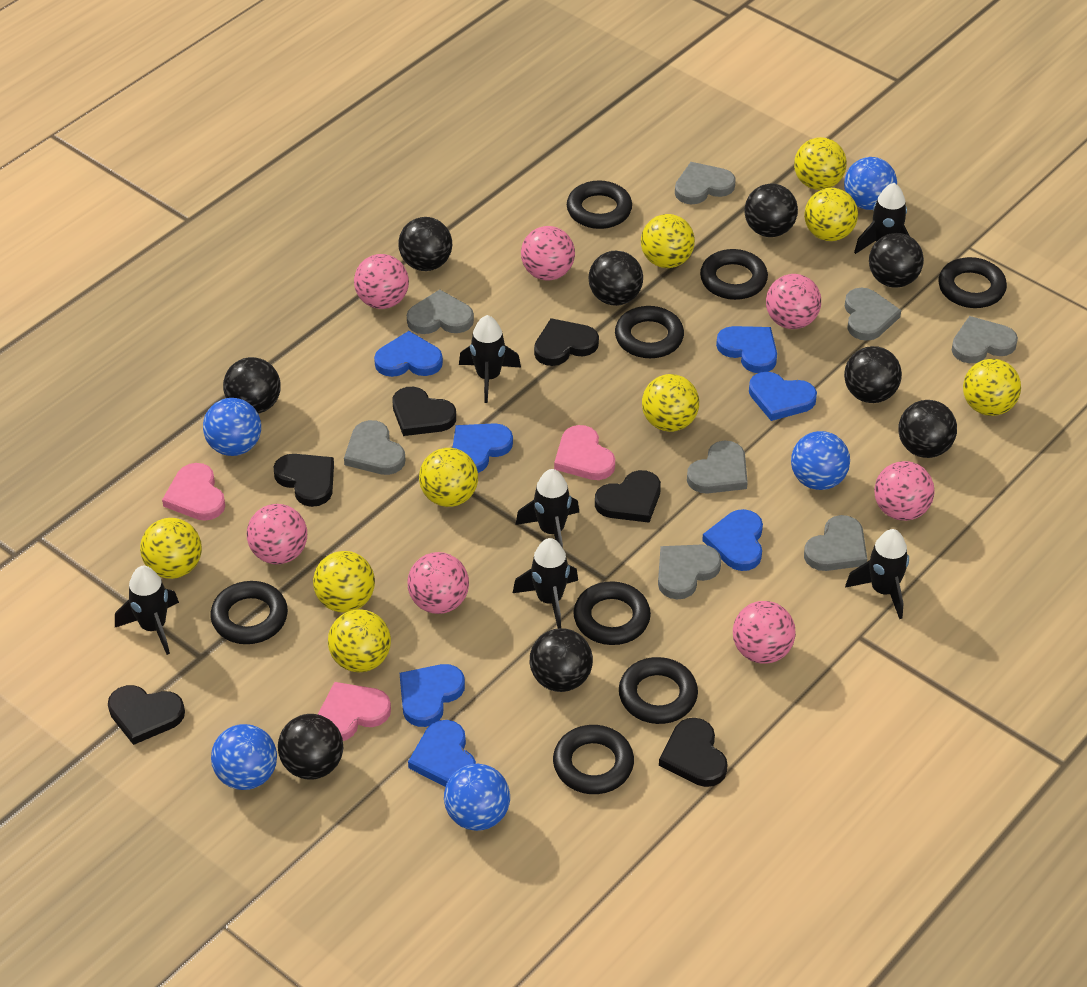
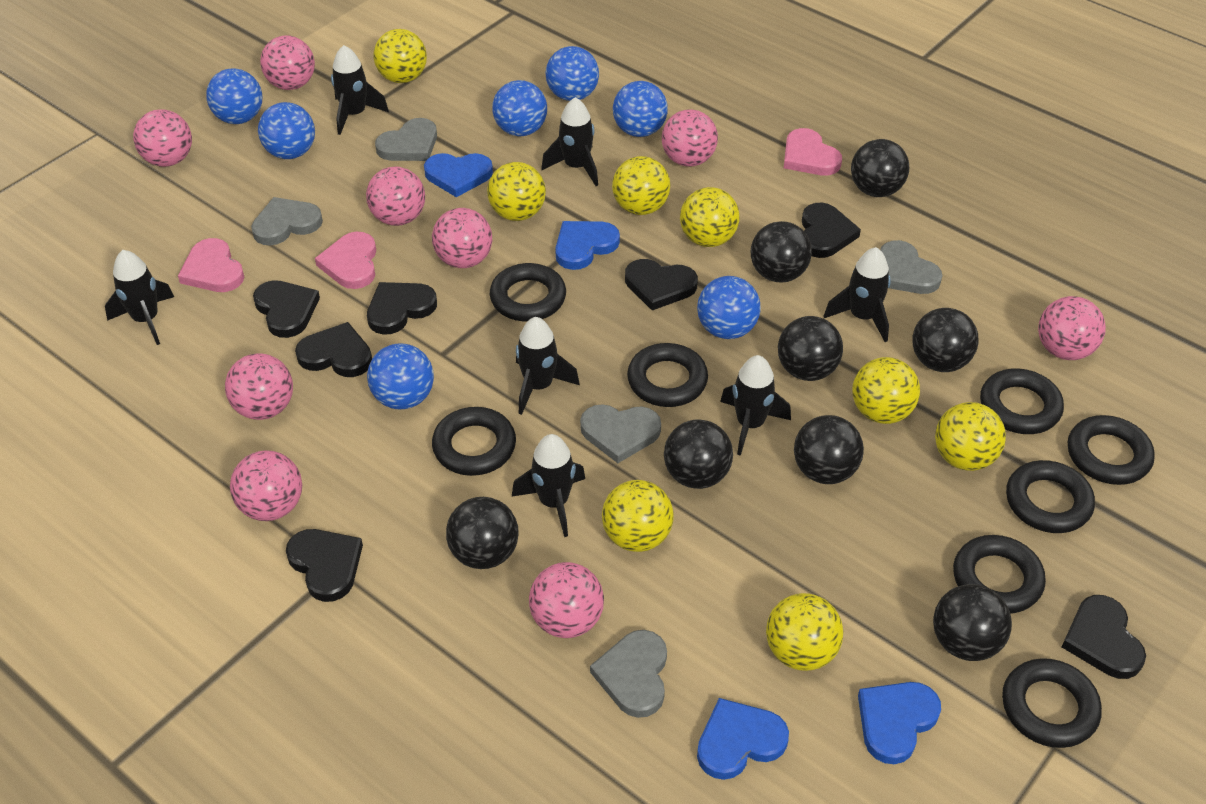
black ball: [223,357,281,414] [278,714,343,780] [398,217,452,271] [530,628,593,692] [588,251,643,306] [745,184,798,237] [844,346,902,403] [869,233,924,288] [898,400,957,458] = 9 -> [446,497,519,569] [664,420,733,489] [751,221,812,283] [778,316,843,381] [794,415,864,484] [851,139,909,197] [912,308,978,372] [933,584,1012,661] = 8
black heart: [108,685,185,745] [273,454,334,507] [393,387,456,436] [534,318,599,366] [595,470,661,523] [659,718,728,787] = 6 -> [253,280,320,338] [286,529,363,602] [295,322,372,377] [367,282,437,335] [625,259,698,310] [802,203,861,258] [1062,595,1146,679] = 7
black rocket: [115,566,179,655] [459,315,521,403] [513,538,578,629] [515,469,579,548] [845,529,909,619] [854,183,909,254] = 6 -> [105,250,174,345] [331,45,389,135] [512,434,585,537] [516,317,580,415] [541,97,598,186] [720,355,791,456] [824,247,891,342] = 7
blue ball: [203,398,261,456] [211,724,277,790] [444,764,510,831] [791,431,850,490] [844,157,897,210] = 5 -> [206,69,262,124] [258,102,315,159] [367,344,434,409] [492,80,547,136] [545,46,599,101] [613,81,668,137] [697,276,761,339] = 7
blue heart: [374,331,443,377] [400,664,465,727] [408,720,476,787] [452,423,513,473] [702,509,763,571] [716,326,777,373] [749,372,817,421] = 7 -> [424,153,493,197] [555,221,620,270] [697,698,789,780] [858,682,941,764] = 4
grey heart: [344,420,405,475] [407,290,474,334] [658,545,721,600] [675,162,736,204] [687,441,748,494] [804,515,867,571] [845,288,901,341] [952,316,1018,363] = 8 -> [251,197,323,246] [375,118,437,161] [580,404,661,463] [590,630,667,718] [880,240,942,294] = 5
pink ball: [247,504,307,564] [354,254,409,309] [407,552,469,614] [521,226,575,281] [733,601,796,664] [766,274,821,329] [874,461,935,521] = 7 -> [133,109,192,167] [225,353,293,420] [230,450,302,521] [260,35,315,90] [366,167,425,226] [432,208,492,268] [529,562,604,638] [662,109,718,167] [1038,296,1106,360] = 9
yellow ball: [140,518,202,579] [313,551,375,613] [328,609,391,672] [419,448,478,507] [641,214,695,268] [642,374,699,432] [794,137,847,190] [804,188,858,241] [963,359,1021,416] = 9 -> [374,29,427,83] [487,162,546,221] [602,480,674,552] [612,156,670,215] [680,187,740,247] [766,593,844,671] [852,357,920,424] [935,402,1006,471] = 8

